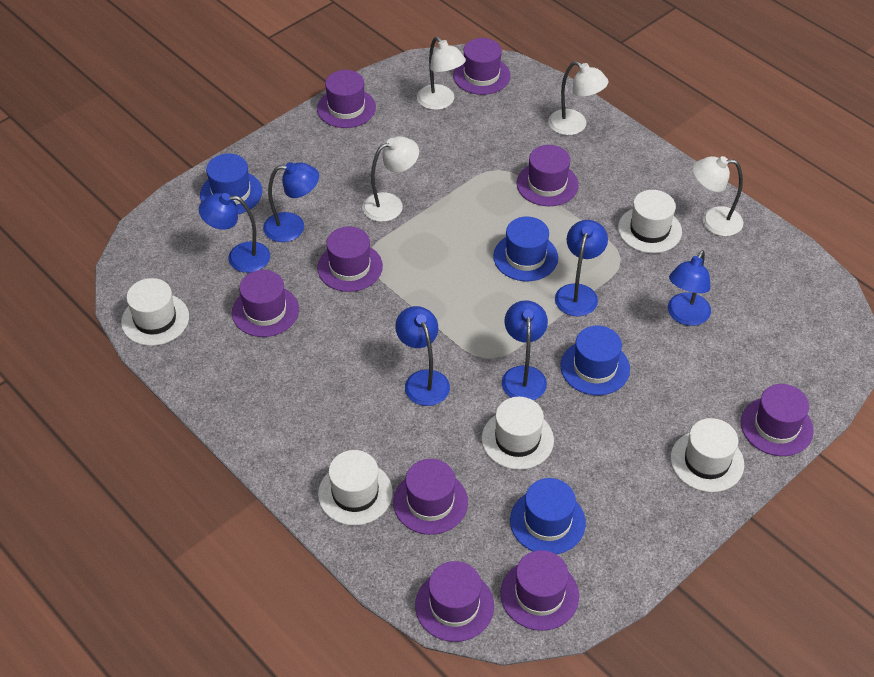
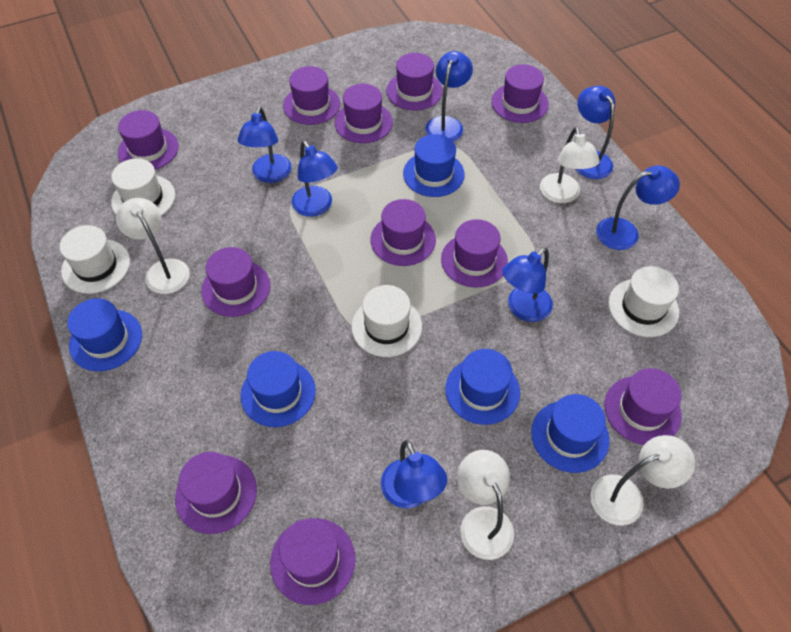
blue hat: [200,154,262,214] [493,217,558,281] [510,478,586,554] [560,326,630,395] = 4 -> [67,298,142,371] [240,351,316,427] [403,134,465,197] [445,349,520,425] [531,394,610,473] = 5
blue lamp: [199,193,270,273] [263,162,319,242] [395,306,450,406] [502,300,548,400] [555,220,608,316] [668,250,711,326] = 6 -> [238,107,291,183] [291,141,338,217] [381,440,447,508] [425,51,473,141] [502,247,553,322] [576,86,615,179] [596,165,680,250] = 7
purple hat: [232,270,299,337] [317,70,376,128] [317,226,383,292] [393,459,468,535] [415,561,494,642] [453,38,511,95] [500,550,579,631] [517,145,579,206] [741,384,814,456] = 9 -> [118,110,179,170] [175,452,257,534] [201,247,270,317] [270,518,355,605] [283,66,340,125] [334,84,393,143] [371,199,436,266] [386,53,443,111] [441,219,508,288] [491,64,549,123] [604,368,682,445] = 11
white hat: [121,278,189,346] [318,450,393,526] [482,397,554,470] [618,190,682,253] [671,418,744,492] = 5 -> [60,225,130,294] [111,158,175,216] [351,285,422,357] [608,266,679,337] = 4

